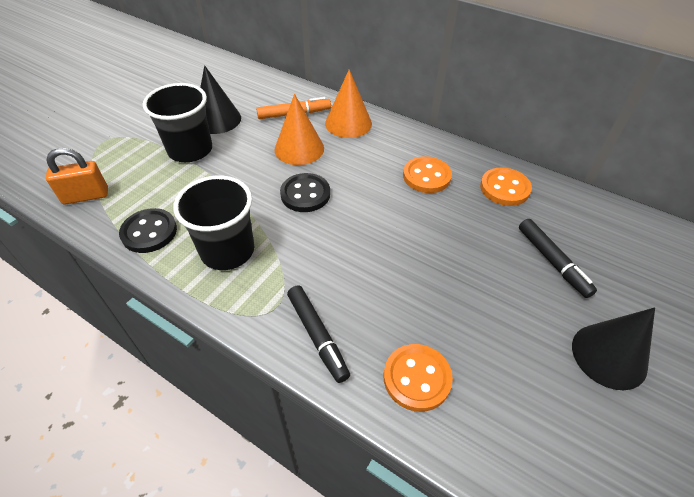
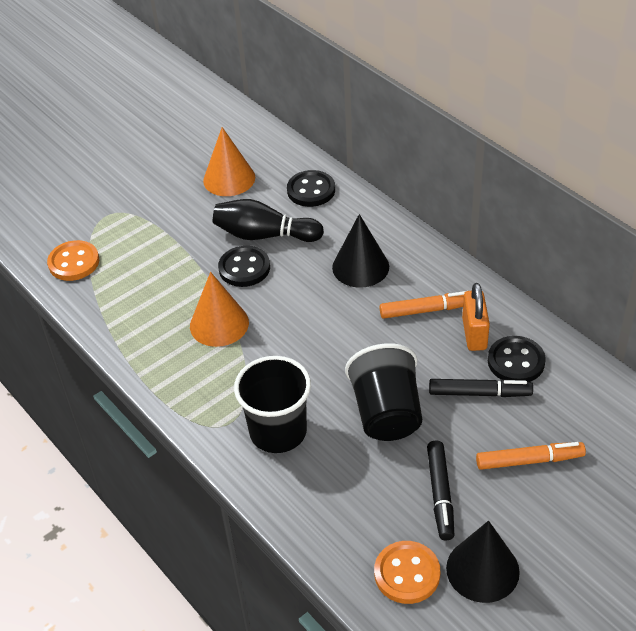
black bowling pin: none = 0 -> [213,199,324,242] = 1
black button: [119,208,177,253] [280,173,330,212] = 2 -> [218,246,270,287] [287,170,335,207] [488,336,546,382] = 3
orange button: [384,344,453,412] [403,156,452,193] [480,167,532,206] = 3 -> [47,240,99,281] [374,541,440,604] = 2
orange marker: [256,97,331,119] = 1 -> [380,291,466,319] [476,442,586,470] = 2

